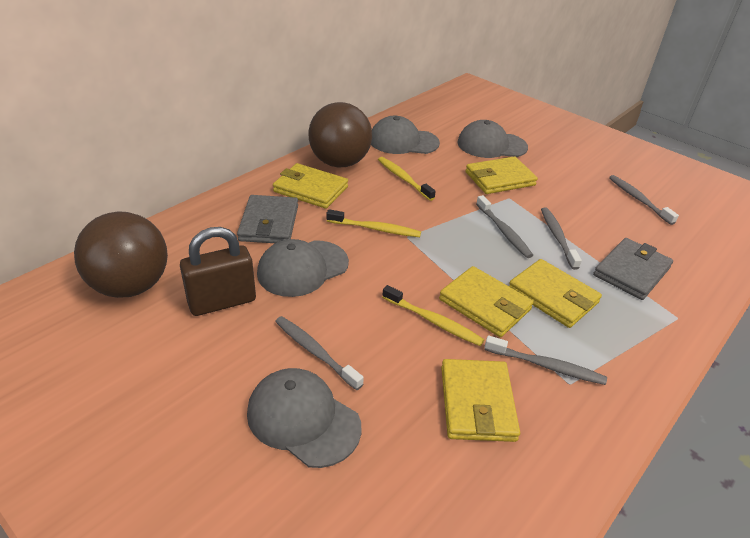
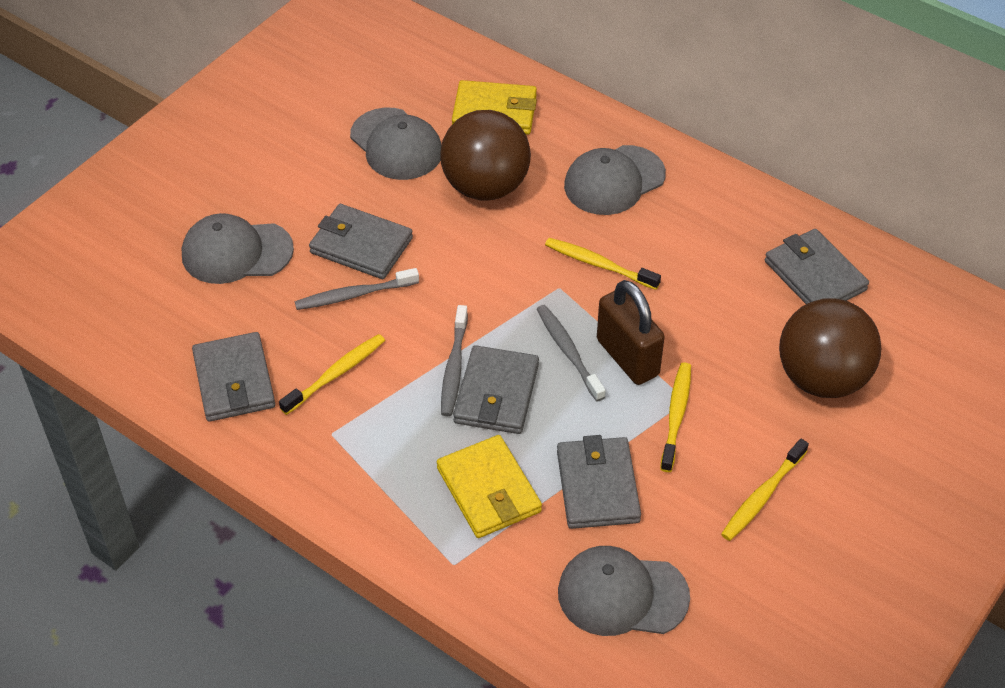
grey toothbrush: [275,316,364,390] [476,195,533,258] [484,335,607,385] [541,207,582,270] [609,175,679,225] = 5 -> [295,268,419,310] [441,305,468,416] [537,305,606,401] = 3
grey wallet: [237,195,298,243] [593,238,673,300] = 2 -> [192,332,275,422] [309,204,413,279] [453,345,539,434] [557,435,641,529] [765,229,869,304] = 5
yellow toothbrush: [327,209,421,237] [378,157,436,201] [382,285,484,346] = 3 -> [279,334,385,415] [545,238,661,290] [660,362,691,472] [721,439,809,541] = 4
yellow wallet: [273,163,348,209] [439,266,534,337] [441,359,520,442] [465,156,538,194] [509,259,602,328] = 5 -> [437,435,542,538] [452,80,537,135] = 2

